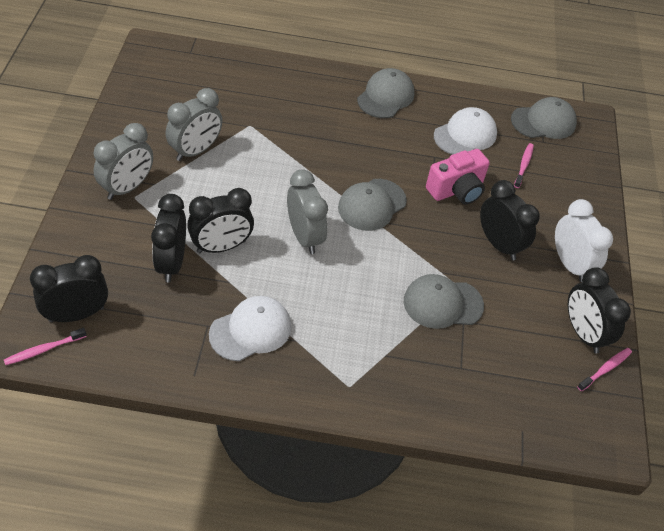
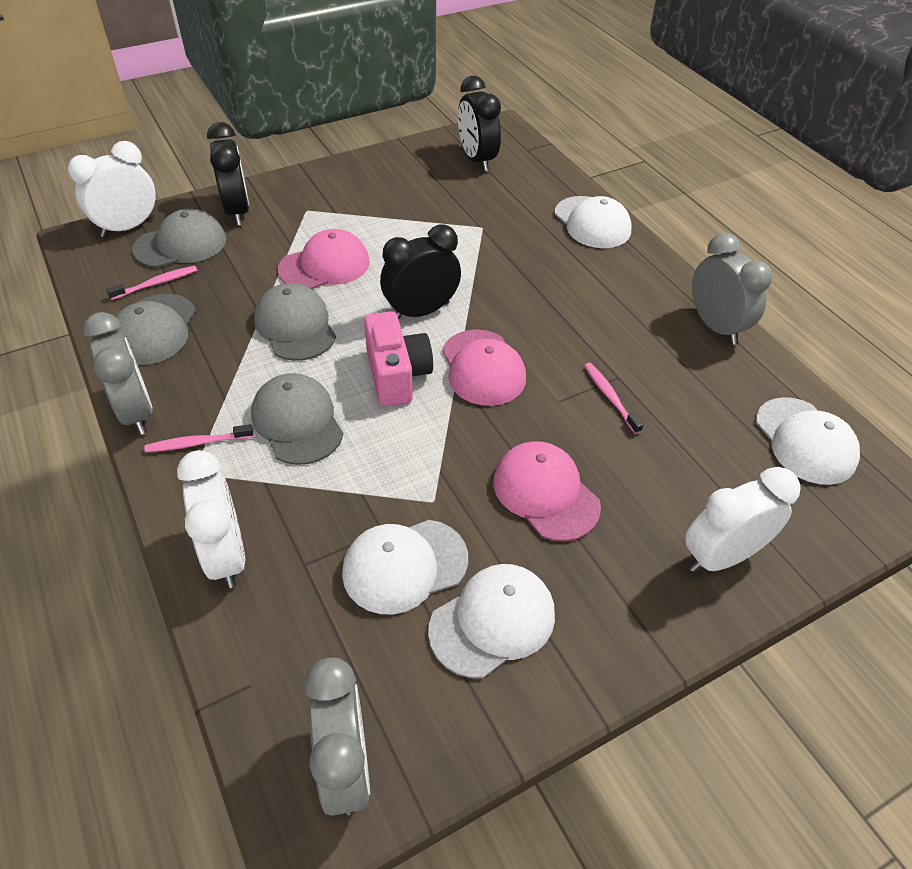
black clock: [30,255,108,322] [151,194,186,282] [187,188,254,253] [480,180,540,260] [568,267,631,354] = 5 -> [207,122,249,225] [380,225,461,319] [458,76,501,172] = 3
pink cap: none = 0 -> [278,229,370,289] [442,329,526,406] [493,441,601,541] = 3
white cap: [209,296,291,361] [434,107,497,155] = 2 -> [342,520,468,614] [428,564,555,678] [555,196,632,248] [756,397,860,485] = 4
white clock: [555,199,613,282] = 1 -> [68,141,156,238] [177,450,245,588] [685,467,801,572] = 3

